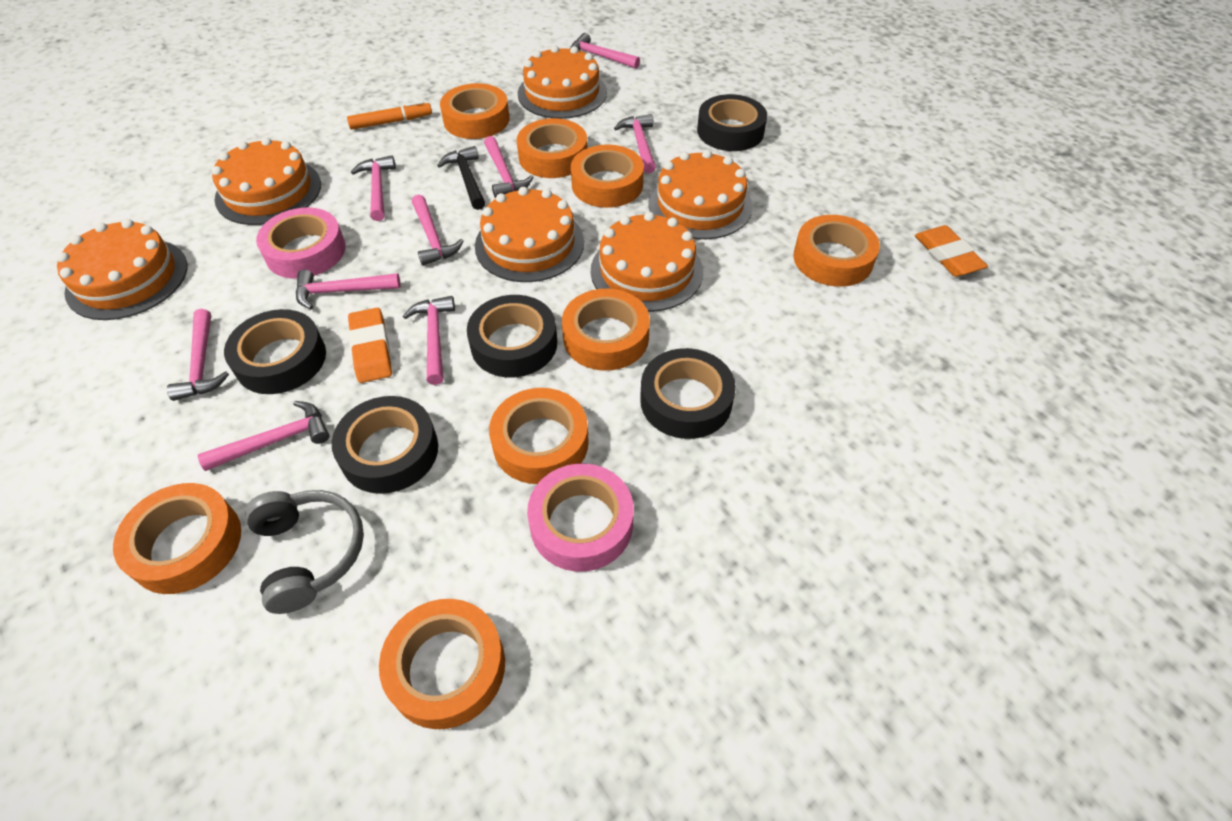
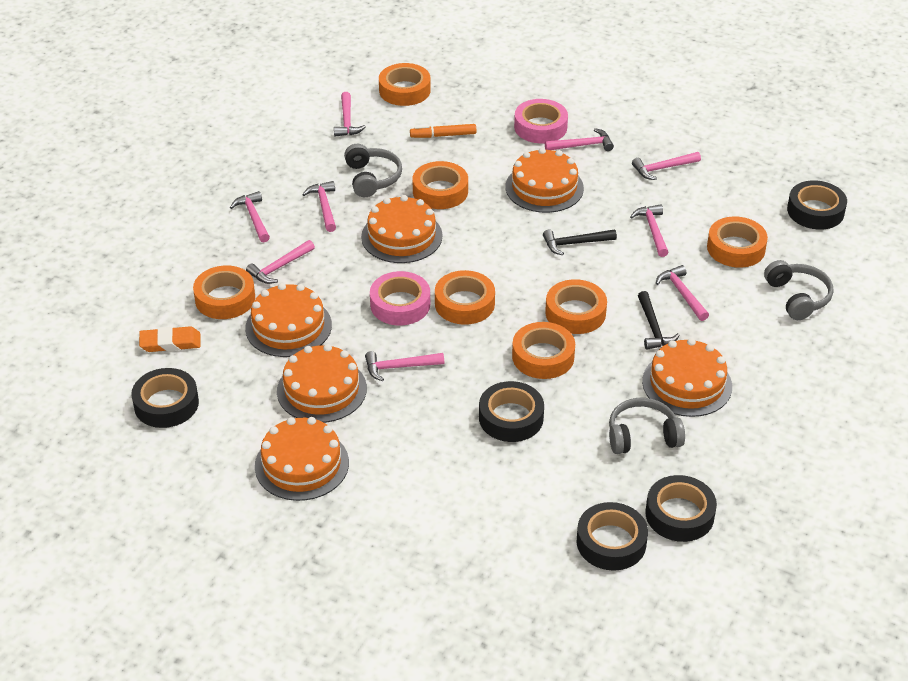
black hammer: [437,146,485,210] = 1 -> [543,229,617,255] [638,291,680,350] = 2
grey headphones: [245,490,364,614] = 1 -> [344,144,402,197] [609,398,685,454] [764,260,833,320] = 3
orange eraser: [348,308,392,383] [915,225,988,277] = 2 -> [139,326,201,352] = 1
orange tape: [113,483,241,594] [379,599,505,729] [440,83,509,139] [489,388,589,484] [516,118,587,178] [562,289,650,371] [571,145,644,208] [793,215,880,287] = 8 -> [193,266,255,319] [379,63,431,106] [413,161,468,209] [435,270,495,325] [512,322,575,379] [545,279,607,334] [707,216,768,268] = 7

